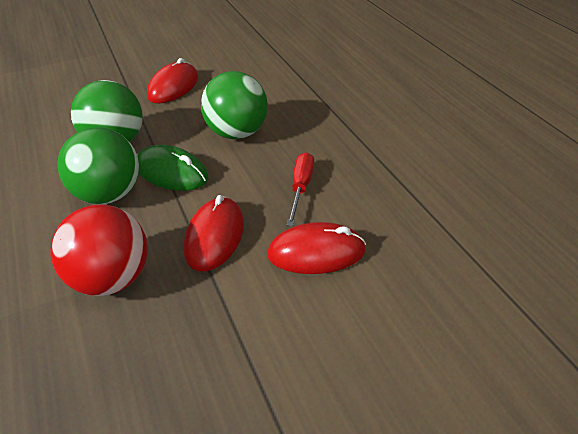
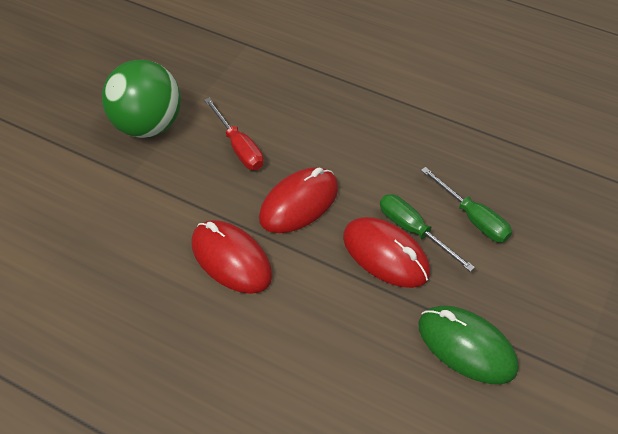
green ball: [57,127,139,204] [71,80,143,142] [201,71,268,139] = 3 -> [102,60,181,138] = 1
green screwdriver: none = 0 -> [380,194,475,272] [421,167,512,243] = 2
red ball: [50,205,148,296] = 1 -> none = 0

